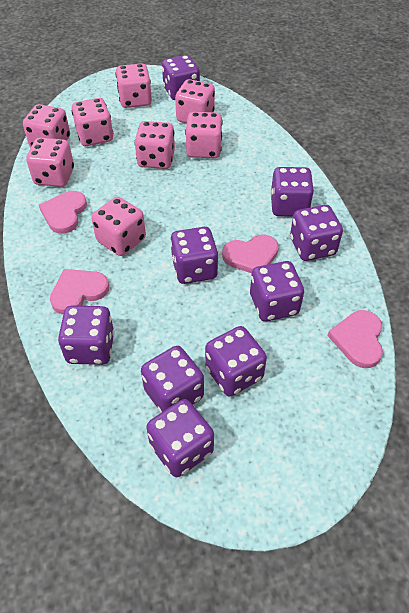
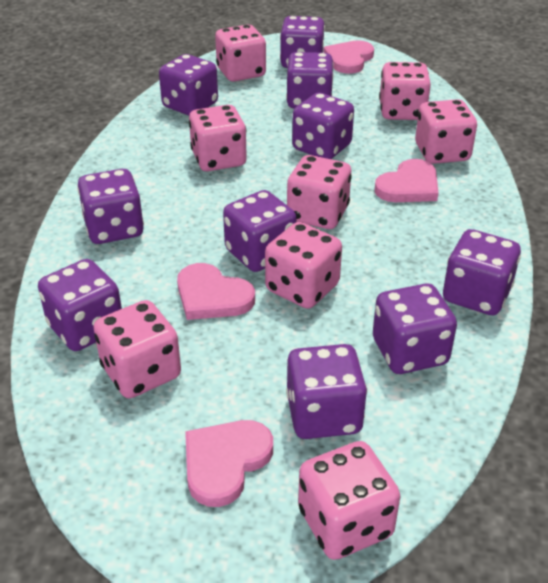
purple dice: [58,306,114,365] [141,346,204,413] [146,399,214,477] [162,55,200,100] [170,227,219,284] [205,326,267,397] [250,261,304,321] [270,167,314,217] [290,205,343,261] = 9 -> [38,259,122,351] [77,169,144,244] [159,54,218,116] [223,190,297,272] [280,16,325,68] [286,52,333,109] [286,344,367,439] [292,93,354,159] [373,284,457,374] [443,229,521,315] = 10

